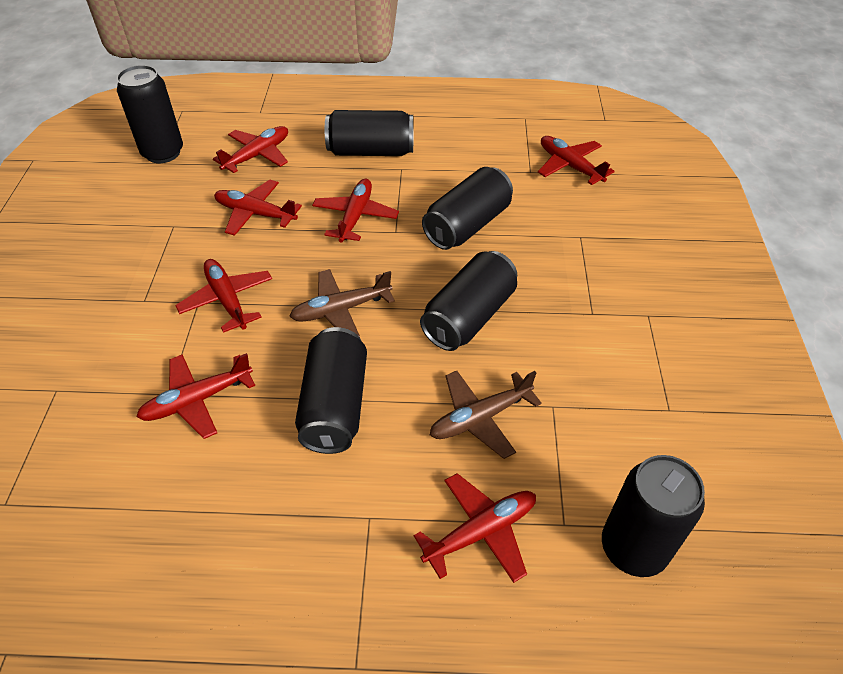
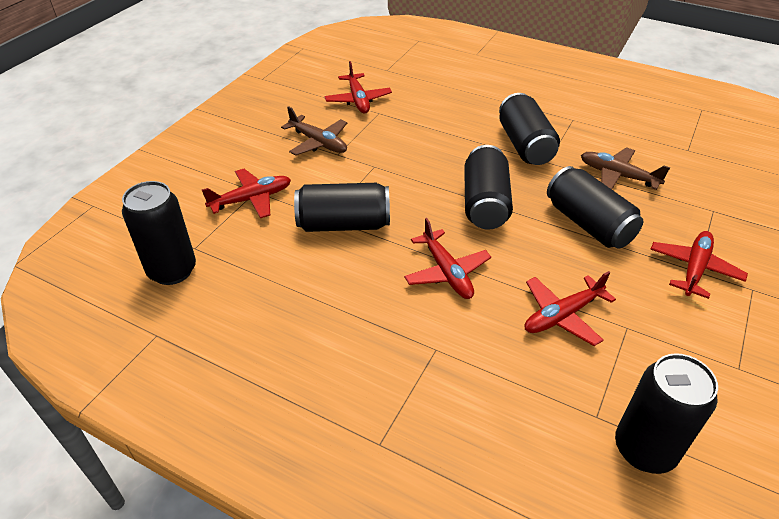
red plane: [136,353,255,439] [175,259,272,333] [213,126,288,173] [214,179,302,236] [312,179,399,242] [414,473,536,583] [538,136,615,185] = 7 -> [202,169,291,218] [324,61,392,113] [404,218,491,299] [525,271,616,346] [650,231,748,299] = 5

